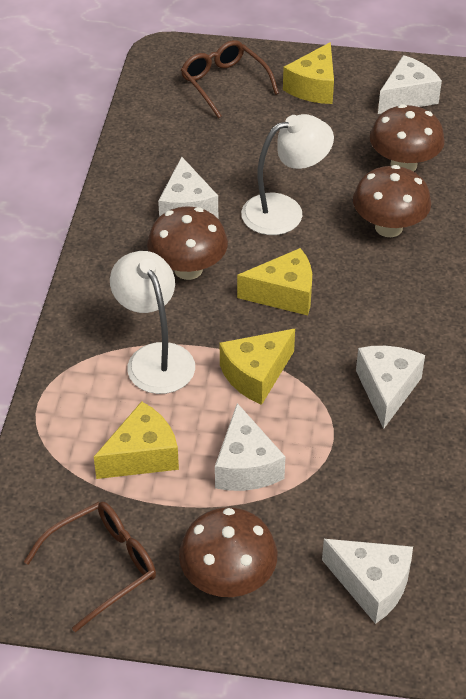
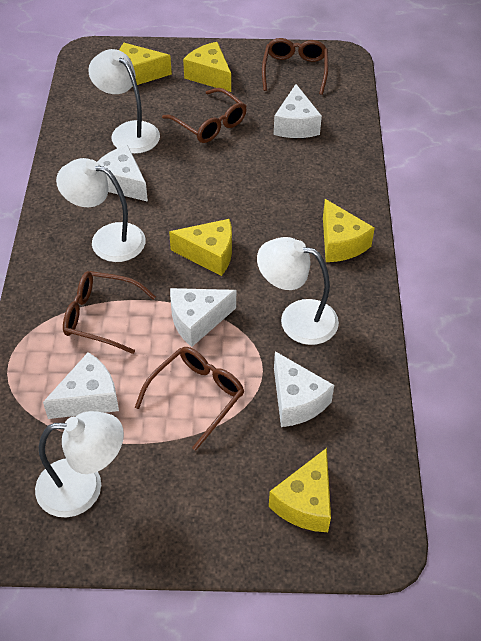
brown glasses: [24,501,156,632] [181,40,279,118] = 2 -> [63,271,156,354] [135,347,244,451] [162,88,247,143] [262,38,328,95] = 4
brown mushroom: [147,207,228,280] [179,507,277,597] [353,165,431,237] [370,104,445,172] = 4 -> none = 0
white lamp: [110,251,195,394] [241,114,334,235] = 2 -> [35,411,124,518] [56,158,145,262] [88,49,160,154] [257,237,339,345] = 4
yellow cheese: [94,401,179,479] [220,329,295,405] [237,248,312,315] [283,42,334,104] = 4 -> [119,43,172,87] [169,219,232,276] [183,42,231,92] [269,448,331,532] [323,199,375,262] = 5

